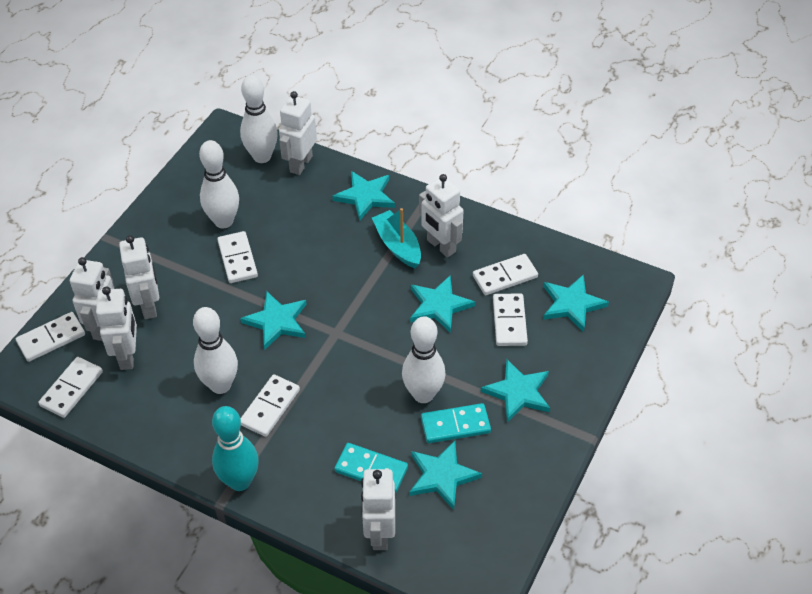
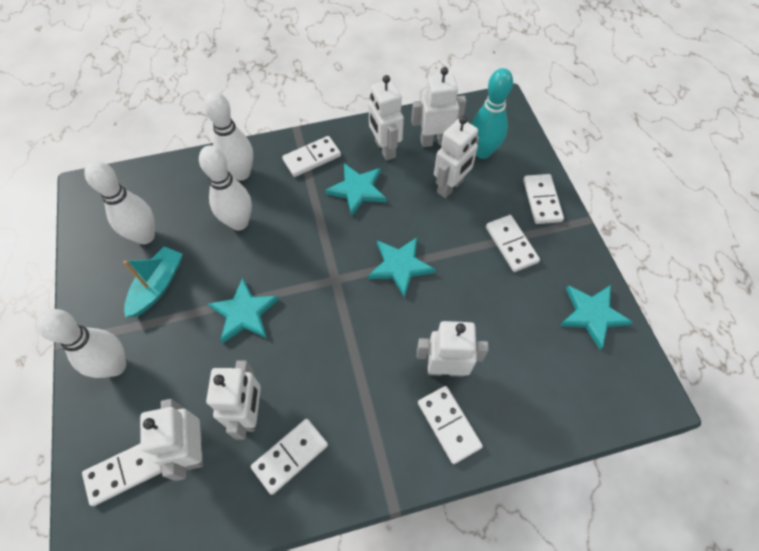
turquoise domino: [334,443,408,493] [421,403,491,443] = 2 -> none = 0
turquoise star: [240,291,307,350] [332,171,395,221] [409,441,482,510] [410,276,475,333] [481,359,550,423] [543,274,609,332] = 6 -> [208,278,279,344] [325,163,387,216] [368,237,436,298] [560,285,633,350] = 4

